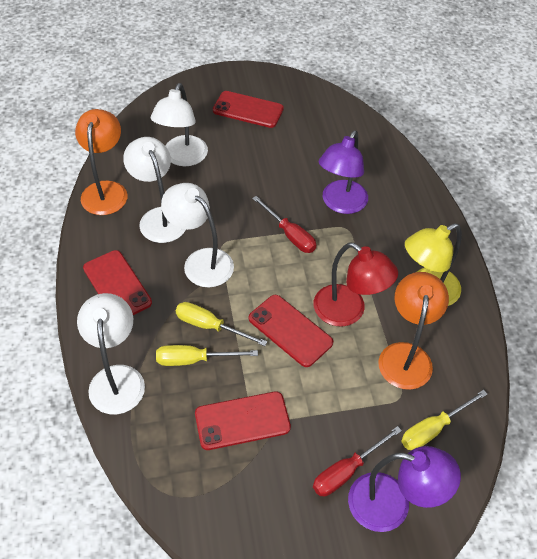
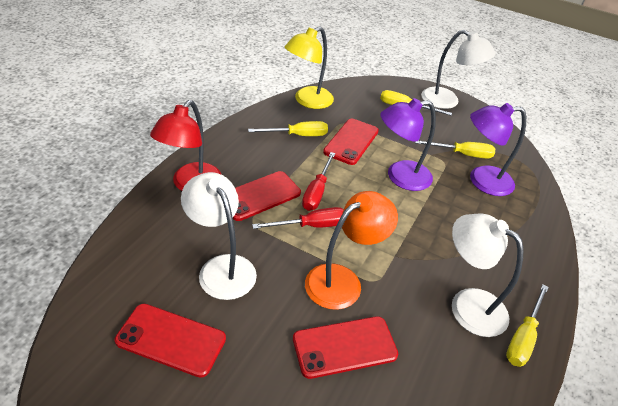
orange lamp: [75,109,127,215] [379,272,449,390] = 2 -> [305,191,398,310] = 1
white lamp: [77,293,145,415] [123,137,186,243] [151,83,208,166] [161,183,234,287] = 4 -> [181,172,257,300] [421,30,496,109] [452,214,523,337] = 3
yellow screwdriver: [156,345,258,366] [175,302,267,346] [401,390,488,450] = 3 -> [248,121,328,136] [380,90,452,116] [415,140,495,159] [506,284,549,367] = 4

